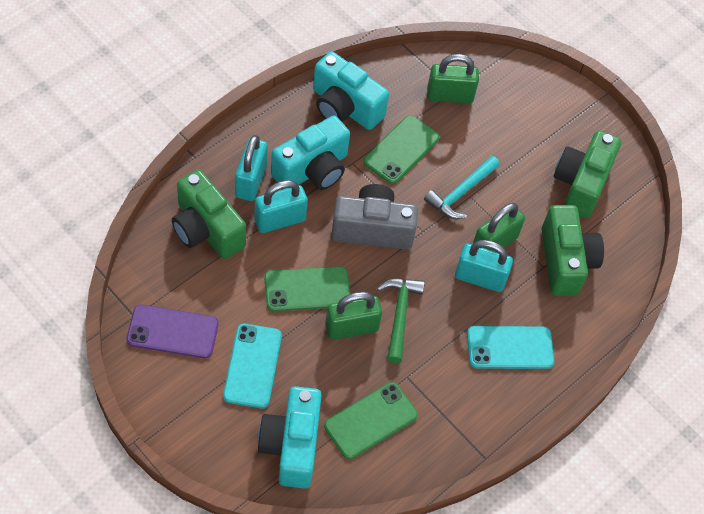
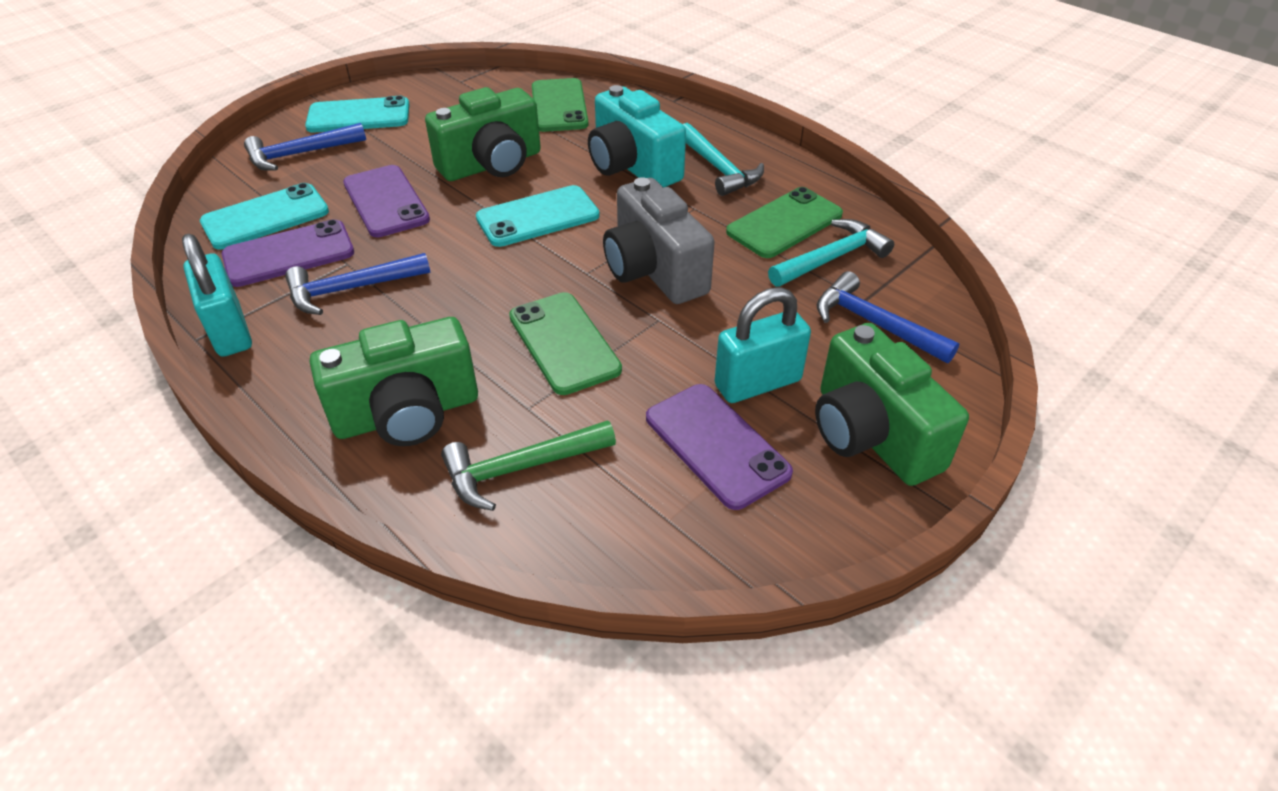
blue hammer: none = 0 -> [244,123,366,171] [285,253,431,315] [816,271,960,363] = 3
green padlock: [325,292,382,340] [427,54,479,103] [473,203,525,252] = 3 -> none = 0
purple phone: [126,304,219,358] = 1 -> [222,219,354,287] [343,165,430,237] [646,384,793,510] = 3
turquoise camera: [257,386,322,489] [271,115,350,190] [313,51,389,130] = 3 -> [588,85,686,188] = 1
turquoise hammer: [424,156,500,219] = 1 -> [683,123,764,196] [768,219,894,287] = 2
turquoise padlock: [235,135,268,201] [254,180,308,233] [455,240,513,292] = 3 -> [182,234,252,357] [715,287,811,403] = 2
turquoise phone: [223,324,282,408] [467,326,554,369] = 2 -> [200,183,329,249] [305,96,410,133] [476,185,600,247] = 3

